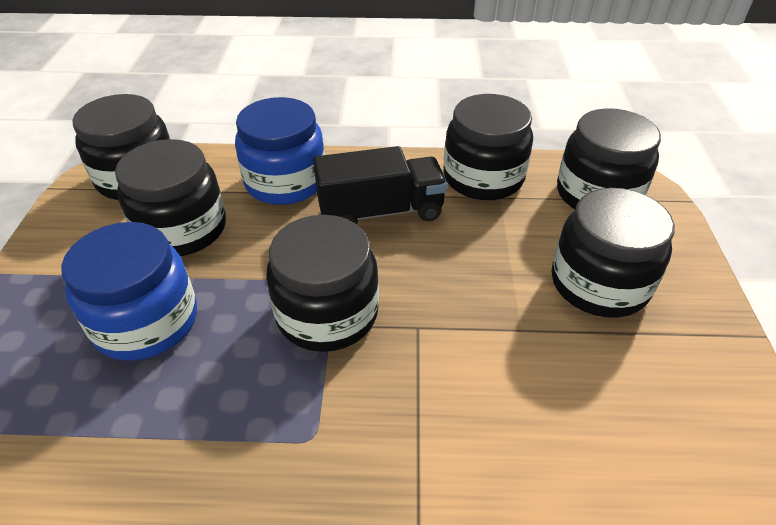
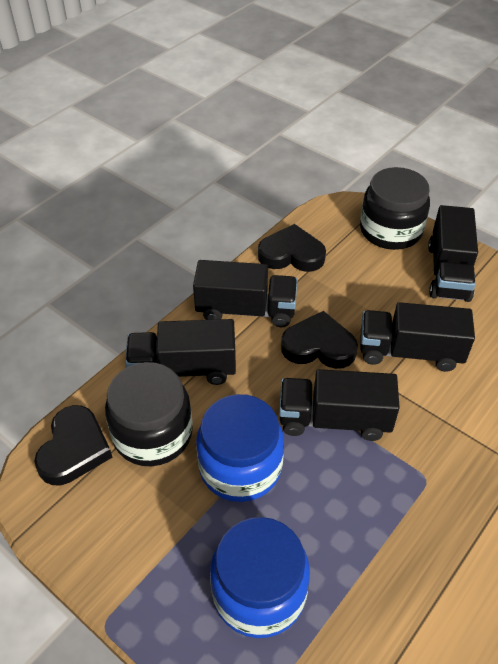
black heart: none = 0 -> [34,405,113,485] [258,224,326,272] [281,311,358,369] = 3
black jar: [72,94,170,200] [115,139,226,256] [266,215,379,352] [443,94,533,200] [552,188,675,318] [557,108,661,209] = 6 -> [105,362,193,466] [360,167,430,250] = 2
black truck: [313,146,447,224] = 1 -> [125,319,236,385] [193,260,298,327] [279,369,400,441] [360,302,475,372] [428,205,478,302] = 5

